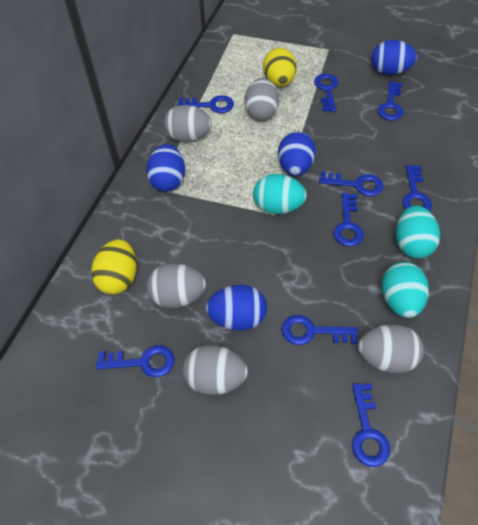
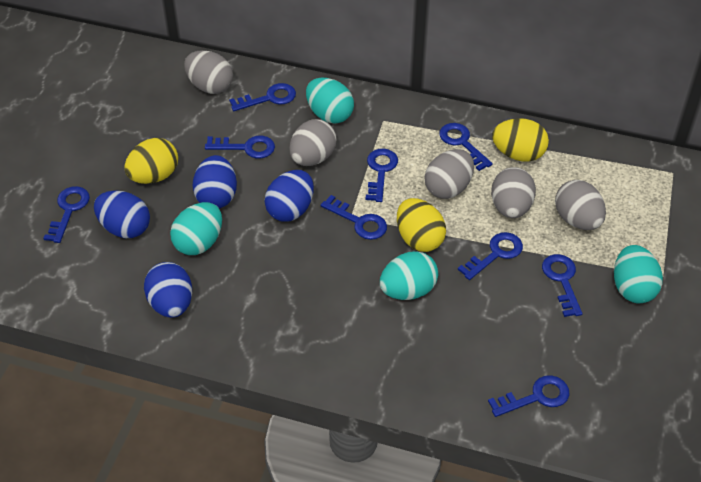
turquoise egg: [253,174,307,214] [381,262,429,318] [396,206,440,258] = 3 -> [170,202,222,255] [306,78,354,124] [380,251,438,300] [614,245,663,303] = 4
yellow egg: [91,239,137,294] [263,48,297,86] = 2 -> [124,138,178,184] [397,198,446,252] [492,118,549,162] = 3

